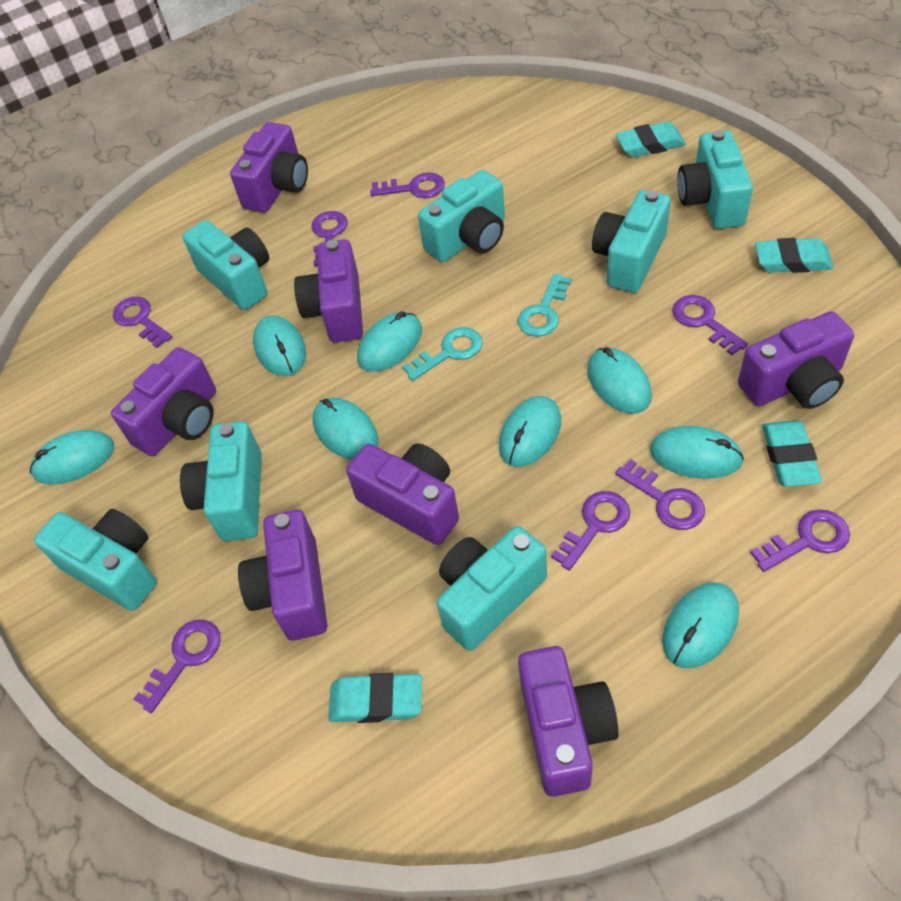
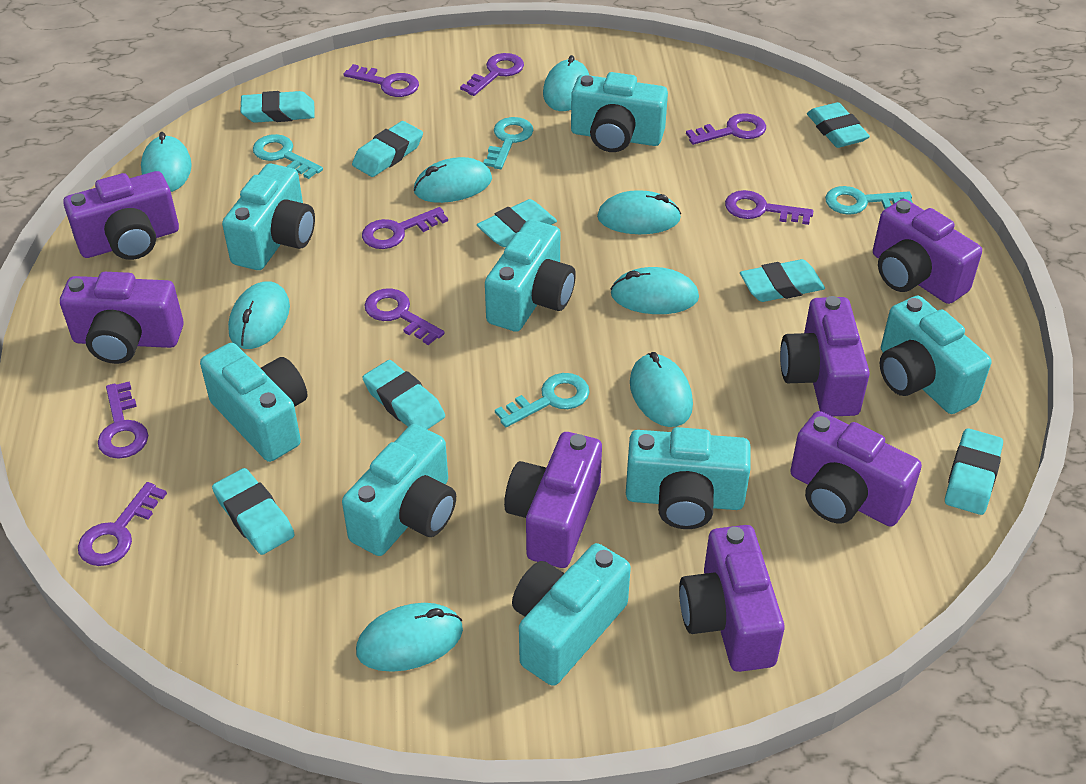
turquoise camera: [34,509,157,611] [180,421,262,541] [182,220,269,310] [418,170,505,262] [437,526,547,651] [592,190,671,293] [677,130,753,229] = 7 -> [200,343,308,462] [222,164,315,270] [342,424,456,556] [485,220,576,332] [512,543,631,686] [571,72,668,152] [626,427,751,529] [880,296,991,414] = 8
turquoise eraser: [328,673,422,723] [616,122,686,157] [755,238,833,273] [762,420,822,487] = 4 -> [212,468,295,555] [241,91,315,123] [352,121,423,177] [362,360,445,430] [477,199,557,247] [740,259,825,302] [807,102,870,148] [945,428,1003,515] = 8
turquoise key: [402,327,483,381] [518,273,572,337] = 2 -> [253,134,323,179] [483,117,534,169] [495,373,590,427] [825,186,913,215] = 4

